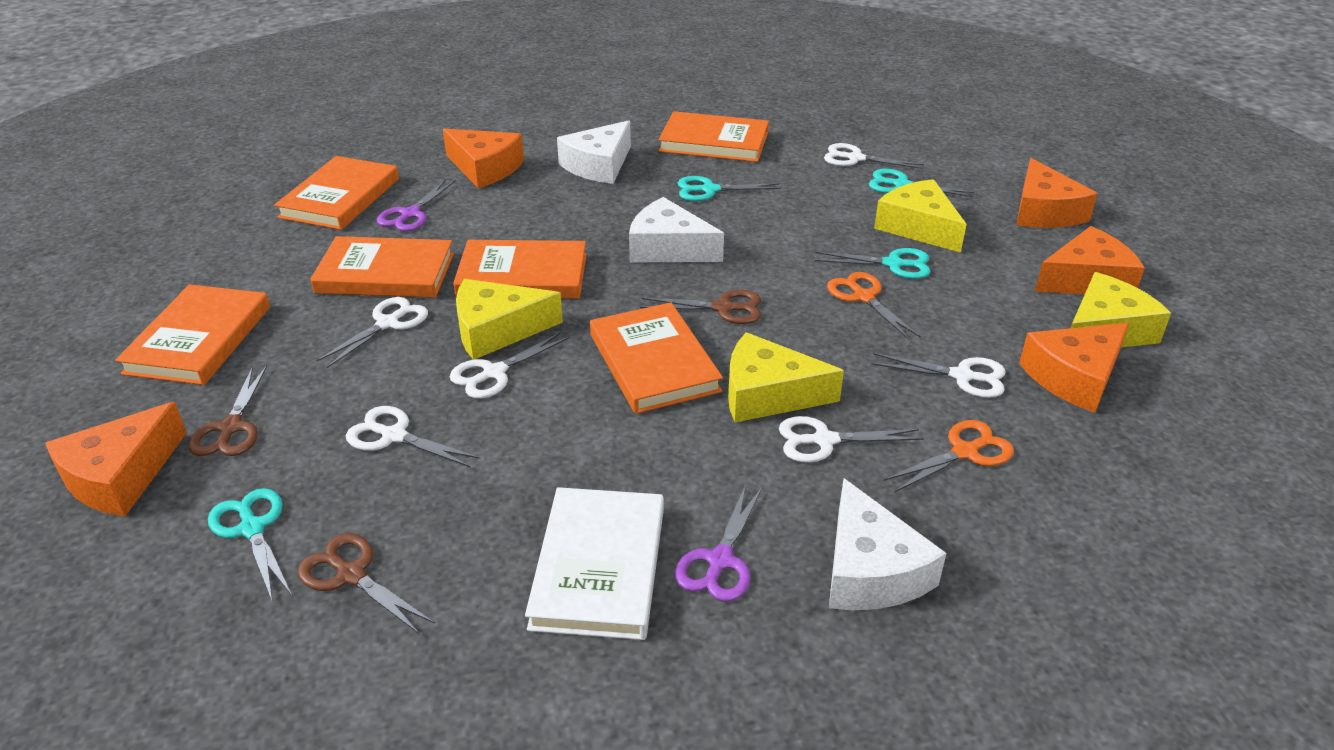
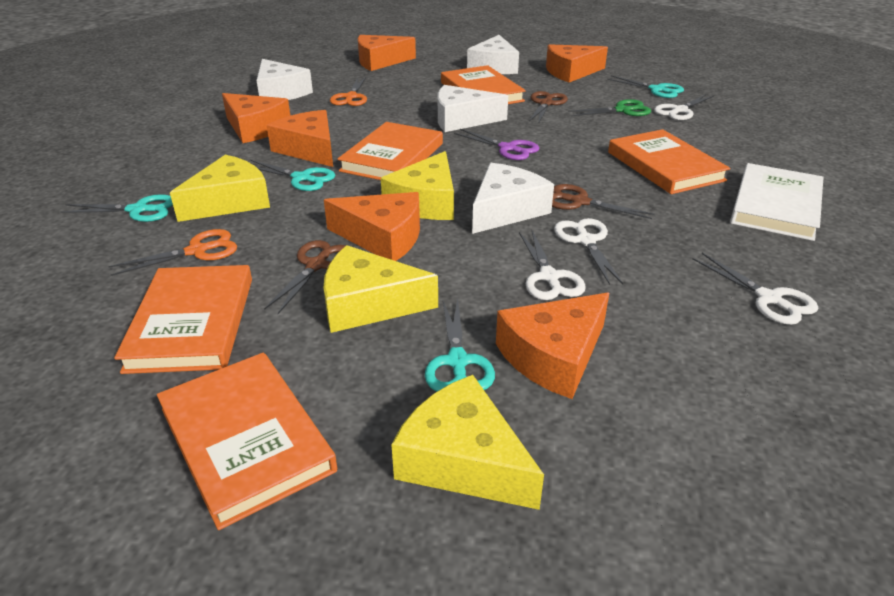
green scissors: none = 0 -> [568,99,651,116] = 1
orange book: [115,284,270,385] [274,156,399,230] [310,236,454,298] [453,240,587,299] [590,302,723,414] [658,111,769,162] = 6 -> [114,265,252,374] [157,353,337,530] [338,122,443,180] [441,65,526,104] [608,129,730,194] = 5
orange cheese: [45,402,187,517] [443,129,524,188] [1016,158,1098,228] [1019,323,1129,413] [1035,226,1145,294] = 5 -> [222,93,290,143] [267,110,333,167] [324,192,420,261] [358,35,416,71] [496,292,609,399] [546,44,608,82] = 6
purple scissors: [377,179,455,231] [675,485,762,602] = 2 -> [454,129,539,160] = 1
white cheese: [557,120,631,184] [629,197,724,262] [829,478,947,610] = 3 -> [256,59,313,100] [438,85,508,132] [467,35,519,74] [472,163,554,234] = 4
white scissors: [316,297,428,368] [346,406,480,468] [450,332,570,399] [779,416,923,463] [824,143,924,169] [871,353,1006,398] = 6 -> [519,231,586,300] [554,218,623,285] [654,94,714,120] [692,253,818,325] = 4

